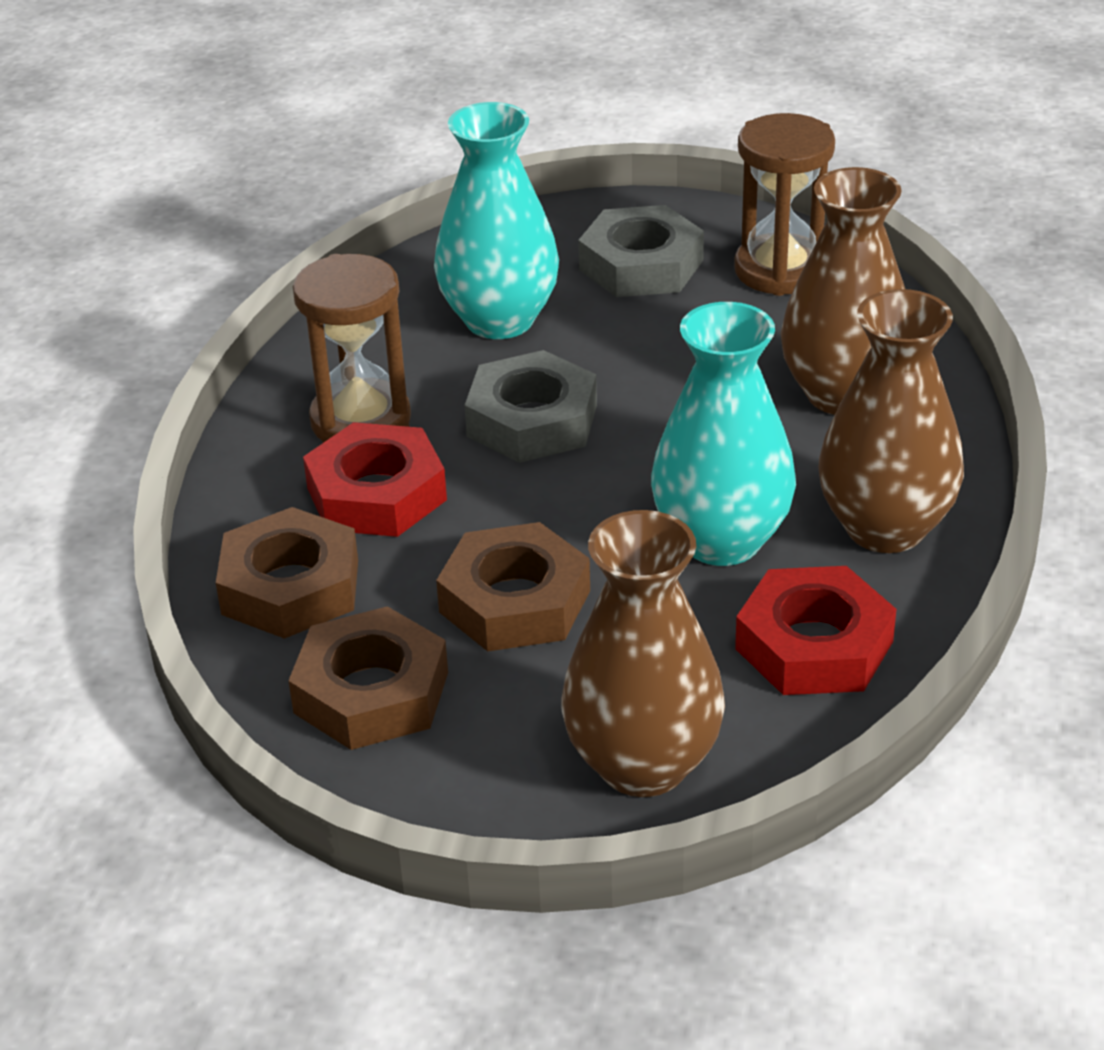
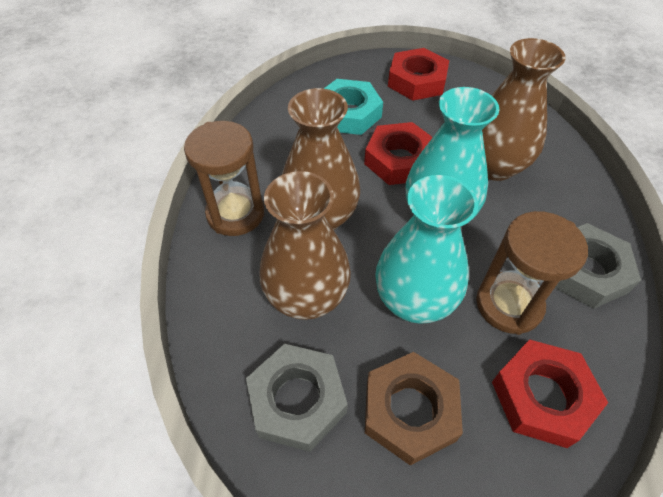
brown nut: [216,507,358,639] [288,606,448,750] [436,522,590,652] = 3 -> [365,352,463,466] = 1
red nut: [303,422,447,537] [735,566,896,695] = 2 -> [364,122,433,185] [388,48,449,101] [492,339,608,448] = 3
turquoise nut: none = 0 -> [324,79,383,135] = 1

